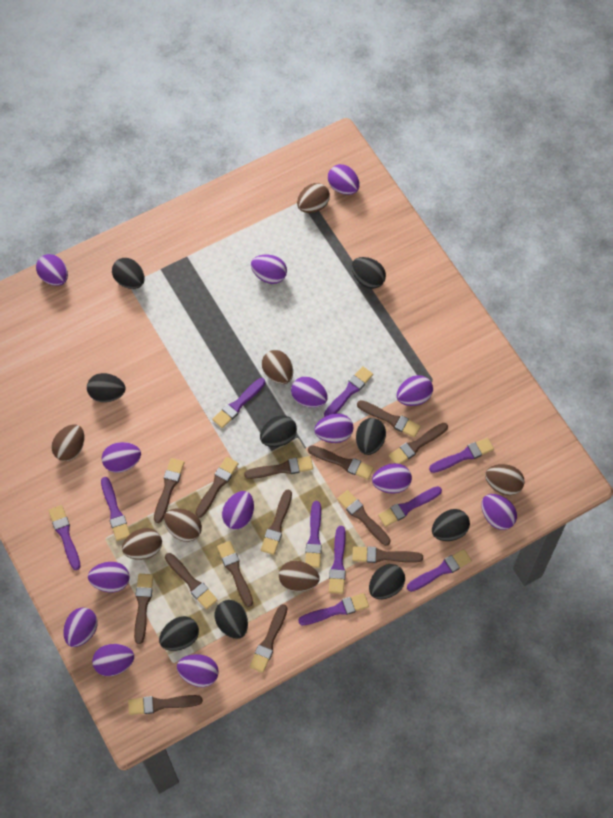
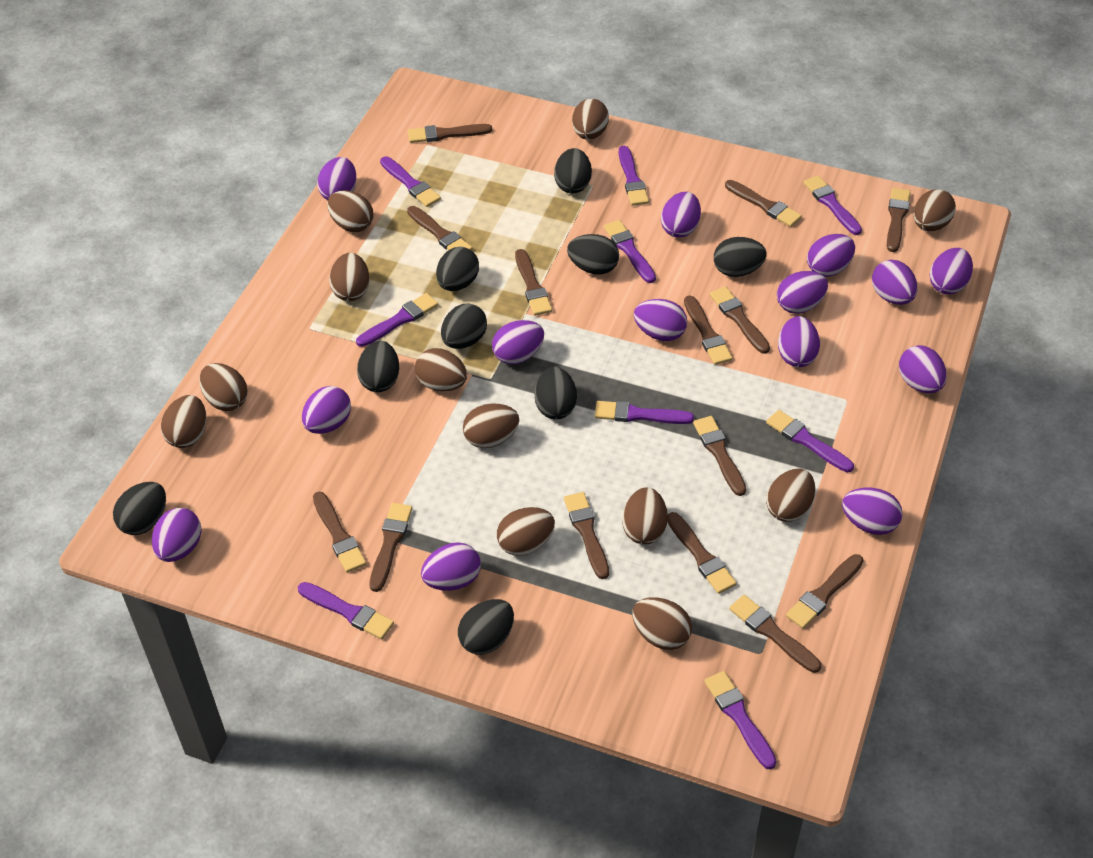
brown egg: [51,424,84,461] [122,528,162,560] [164,508,202,542] [262,350,293,384] [279,560,320,592] [297,183,330,213] [485,464,525,496] = 7 -> [161,395,206,448] [199,363,248,411] [327,191,374,232] [329,253,370,301] [415,348,467,391] [463,403,519,448] [497,507,555,556] [572,99,609,140] [622,488,668,544] [632,597,692,650] [766,469,815,522] [914,189,956,231] = 12
purple brush: [48,505,81,570] [101,477,130,541] [212,378,265,428] [298,593,369,625] [305,501,322,568] [324,366,373,417] [329,526,346,594] [378,486,442,527] [407,549,472,592] [429,438,494,473] = 10 -> [298,582,394,639] [356,293,438,347] [380,157,441,207] [595,401,694,424] [604,220,656,283] [619,146,649,206] [704,671,777,769] [766,410,854,472] [803,175,862,235] = 9

